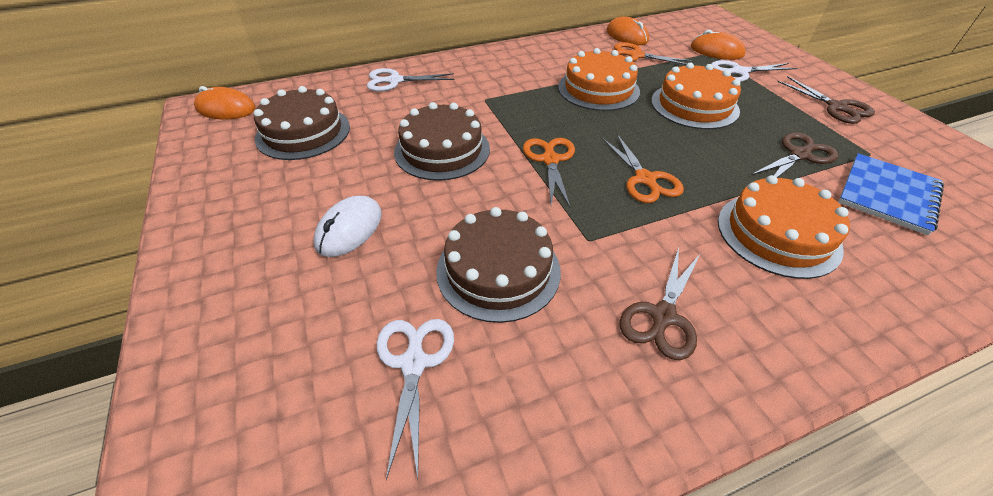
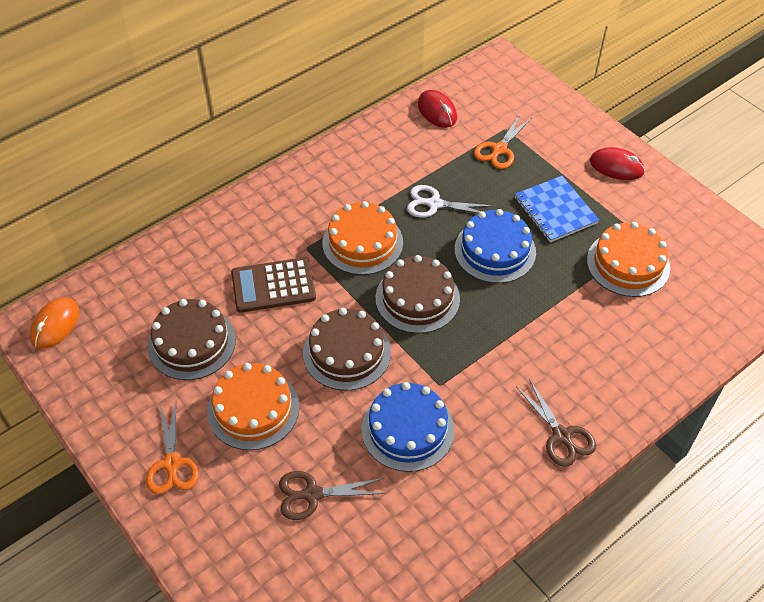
blue cake: none = 0 -> [361,382,455,472] [455,209,536,283] = 2
brown calculator: none = 0 -> [231,257,316,313] = 1
brown scissors: [620,247,701,360] [751,132,838,177] [777,76,875,124] = 3 -> [279,471,386,520] [516,379,596,467] = 2
orange mouse: [194,86,255,119] [606,16,649,45] [691,30,746,60] = 3 -> [30,297,79,349] = 1
orange scissors: [523,138,575,207] [602,134,684,203] [614,42,693,65] = 3 -> [146,402,199,495] [474,115,532,169] = 2
red mouse: none = 0 -> [418,90,457,128] [590,147,645,180] = 2
white mouse: [314,196,382,257] = 1 -> none = 0
white scissors: [367,68,454,92] [377,319,454,480] [711,60,798,82] = 3 -> [407,185,493,218] = 1

